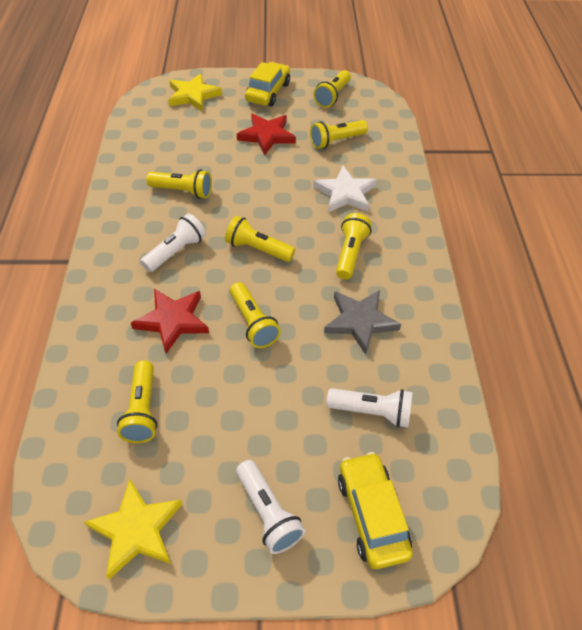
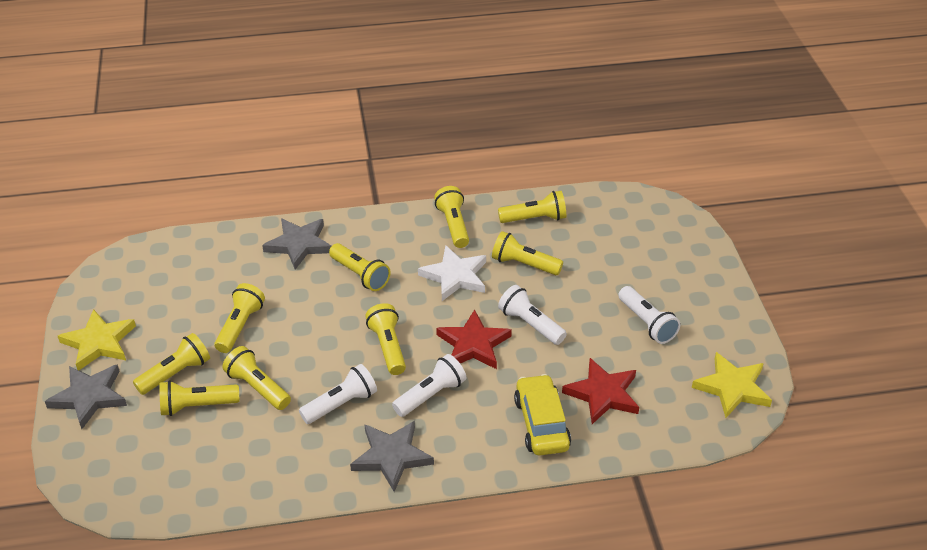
grey star: [324,290,401,355] = 1 -> [45,364,127,429] [262,218,331,270] [350,421,434,492] = 3
white flashlight: [141,214,206,272] [236,460,305,554] [327,388,412,428] = 3 -> [299,364,377,424] [392,354,466,417] [498,285,567,345] [619,286,680,344] = 4
yellow car: [245,62,290,107] [338,452,413,569] = 2 -> [514,374,571,456] = 1
yellow flashlight: [117,360,158,443] [146,169,212,199] [225,216,295,262] [230,282,281,348] [310,120,368,149] [313,70,351,108] [336,213,372,280] = 7 -> [133,333,210,395] [159,380,240,416] [214,283,265,353] [223,346,291,410] [329,243,391,291] [365,303,406,375] [434,186,469,248] [492,231,563,275] [498,191,566,223] = 9

